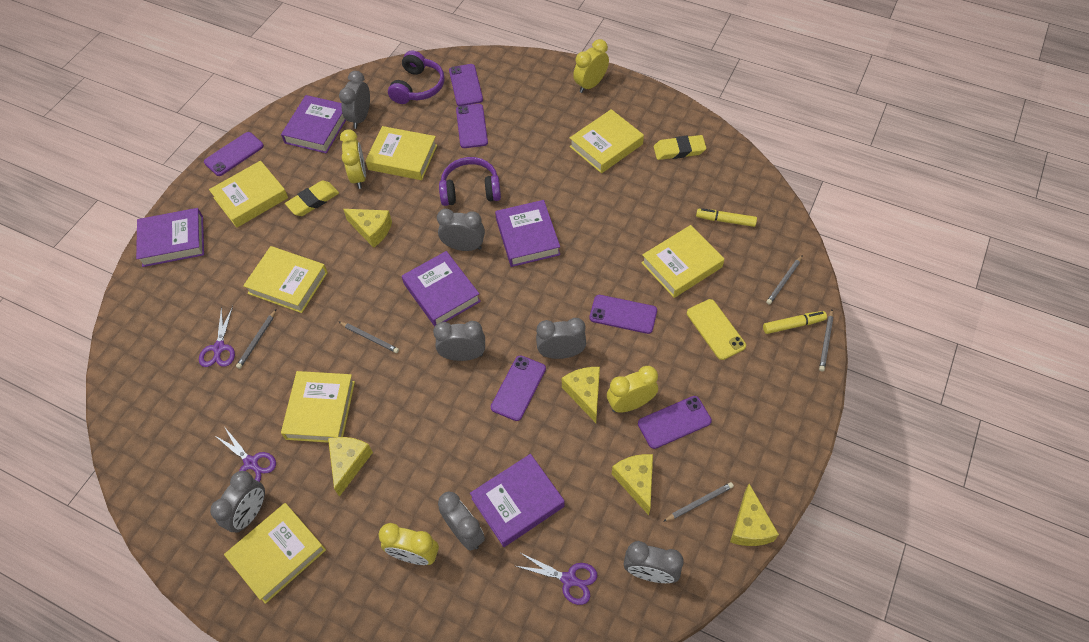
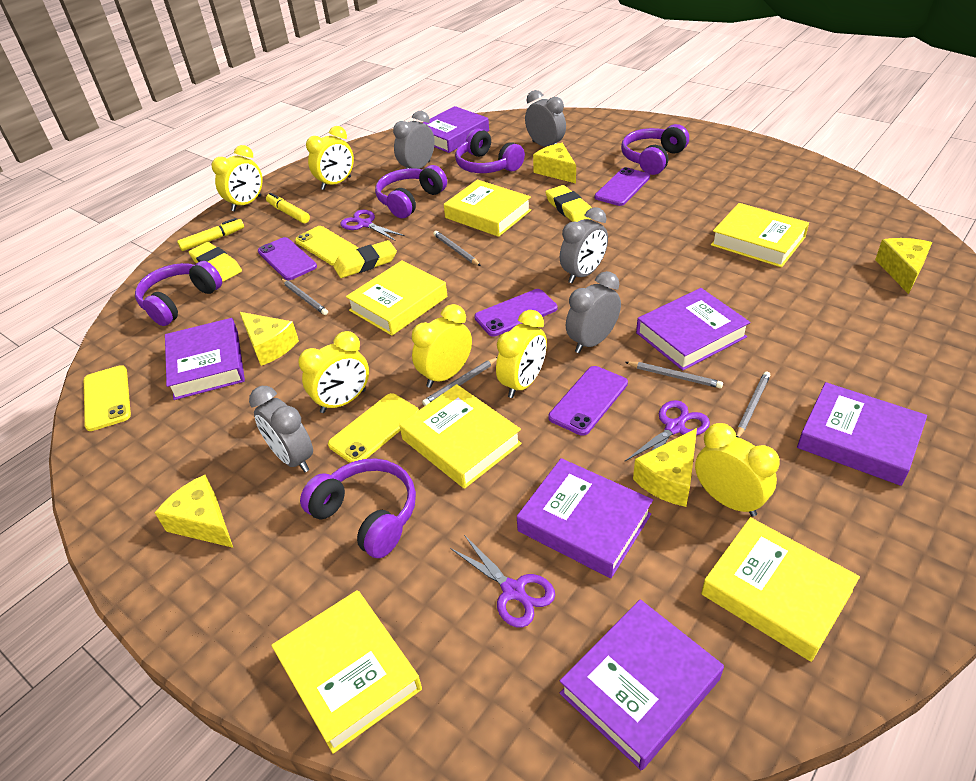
grey clock: [210,471,265,533] [339,71,370,129] [433,321,485,361] [437,209,485,251] [438,492,485,551] [536,318,586,359] [624,541,684,583] = 7 -> [249,386,313,472] [393,111,435,169] [525,90,566,147] [560,207,608,283] [566,271,621,353] = 5
purple book: [136,208,204,267] [281,95,346,153] [402,251,481,327] [470,454,565,547] [495,200,560,267] = 5 -> [165,318,245,400] [423,106,489,153] [517,458,653,578] [560,599,724,770] [636,288,750,371] [797,382,927,486] = 6
purple headphones: [388,50,445,104] [439,157,501,206] = 2 -> [135,261,222,326] [300,458,416,558] [375,165,447,218] [455,128,525,173] [621,124,689,175] = 5
purple phone: [204,132,264,176] [449,64,483,106] [456,104,488,148] [491,355,546,421] [589,295,657,334] [638,396,712,449] = 6 -> [258,237,317,280] [474,289,557,336] [548,366,628,436] [595,167,650,206] = 4
yellow book: [209,161,288,228] [224,503,326,604] [243,246,328,313] [281,371,355,443] [365,126,437,180] [569,109,644,173] [641,225,725,298] = 7 -> [271,590,422,754] [346,260,447,336] [399,384,522,489] [444,180,531,237] [701,517,860,662] [711,203,809,267] = 6
yellow clock: [340,129,366,189] [379,523,439,565] [573,39,609,93] [607,366,658,413] = 4 -> [211,145,263,211] [298,331,369,413] [306,126,354,190] [412,304,472,388] [496,310,547,398] [695,423,780,517] = 6
yellow eraser: [285,180,339,216] [654,135,706,160] = 2 -> [189,242,242,282] [333,240,397,278] [545,185,591,222] = 3
yellow phone: [687,299,746,360] = 1 -> [84,365,131,431] [295,226,358,266] [328,393,419,463] = 3

